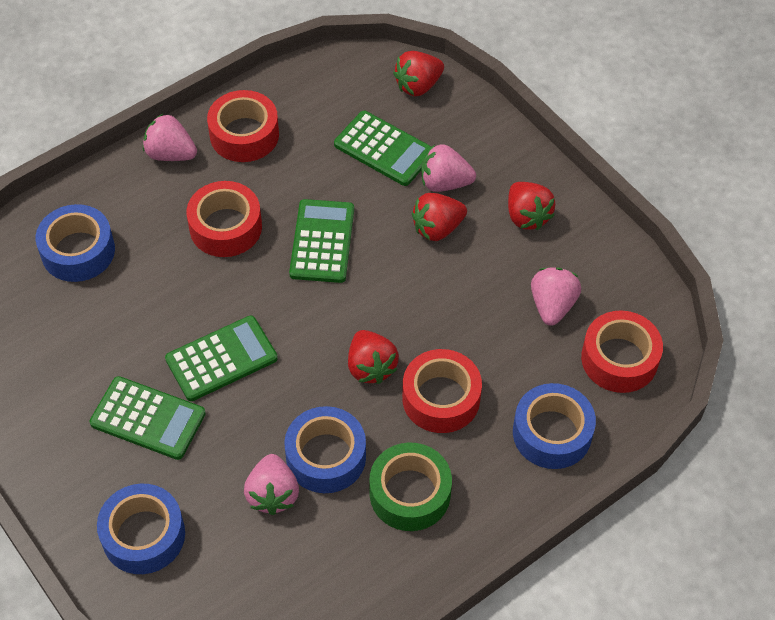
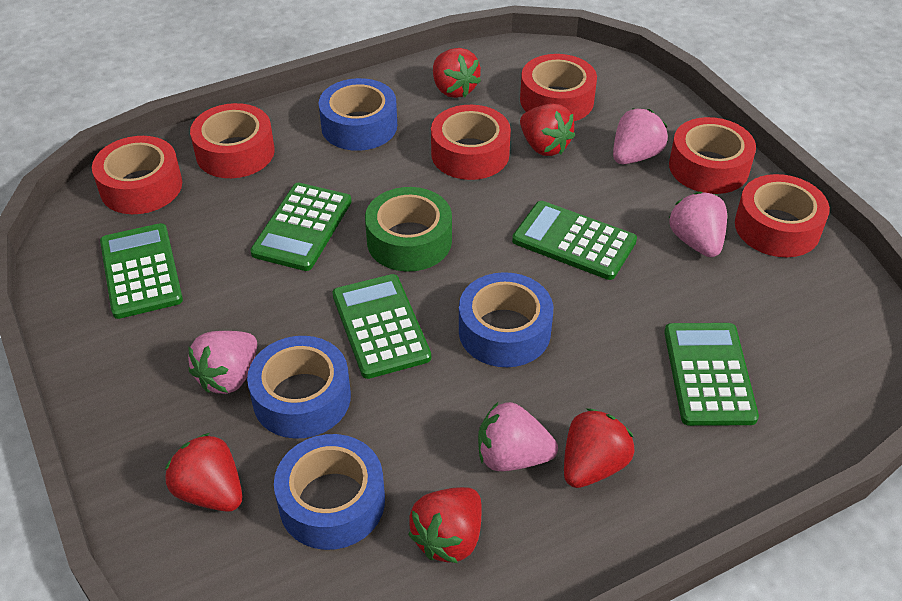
green calculator: [90,376,206,460] [165,316,278,401] [289,199,354,283] [334,111,432,186] = 4 -> [100,223,183,319] [250,183,352,271] [332,274,431,379] [512,201,637,280] [664,323,759,426] = 5
red strawberry: [348,330,399,384] [393,51,444,96] [412,193,467,241] [508,182,556,230] = 4 -> [165,433,242,512] [408,487,482,563] [433,48,481,98] [520,104,575,156] [564,408,634,488] = 5
red tape: [186,181,262,257] [207,90,279,162] [402,349,482,433] [581,310,663,393] = 4 -> [92,136,182,214] [190,103,275,178] [431,105,511,180] [520,54,597,121] [669,117,756,194] [735,174,830,257] = 6

